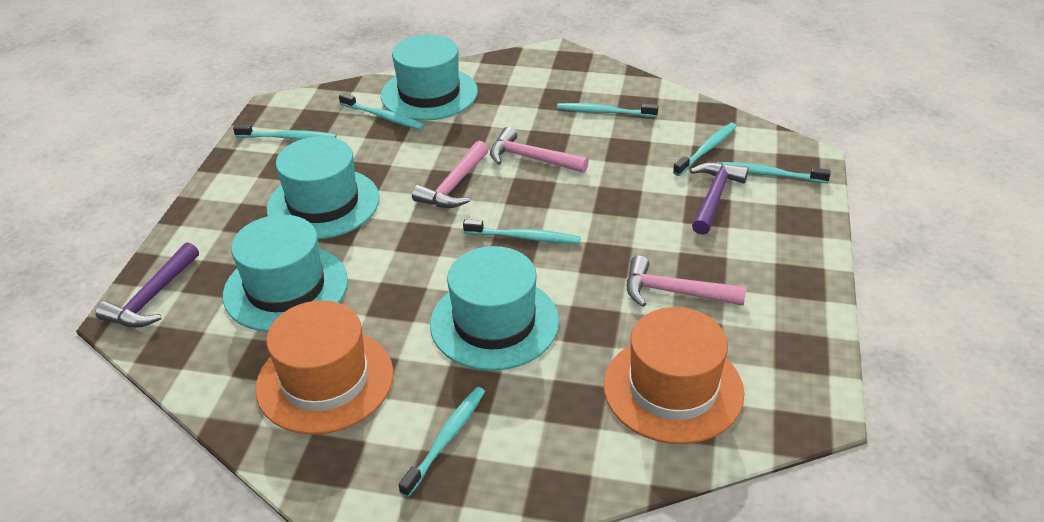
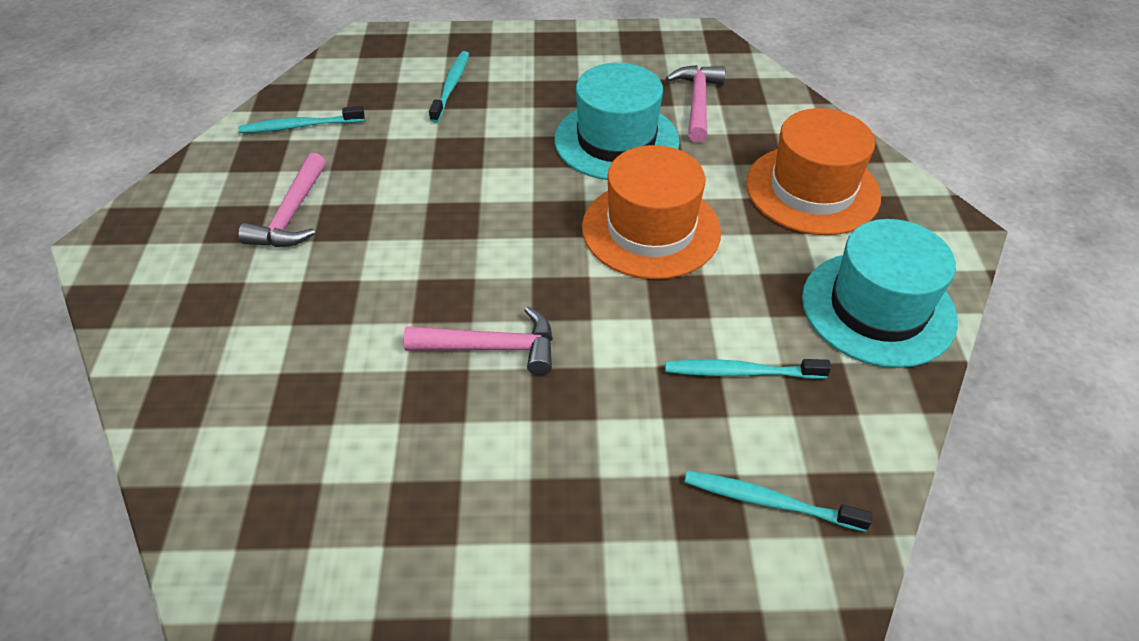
purple hammer: [95,242,199,327] [690,162,749,235] = 2 -> none = 0
turquoise hat: [223,215,348,332] [266,136,379,239] [381,35,478,121] [430,246,559,371] = 4 -> [554,63,680,180] [802,219,958,368] = 2
turquoise toothbrush: [233,124,337,140] [339,93,425,130] [398,387,485,497] [463,219,581,244] [557,103,659,117] [673,123,737,176] [722,162,831,183] = 7 -> [238,106,365,133] [429,51,469,123] [665,359,831,379] [684,471,872,532] = 4

